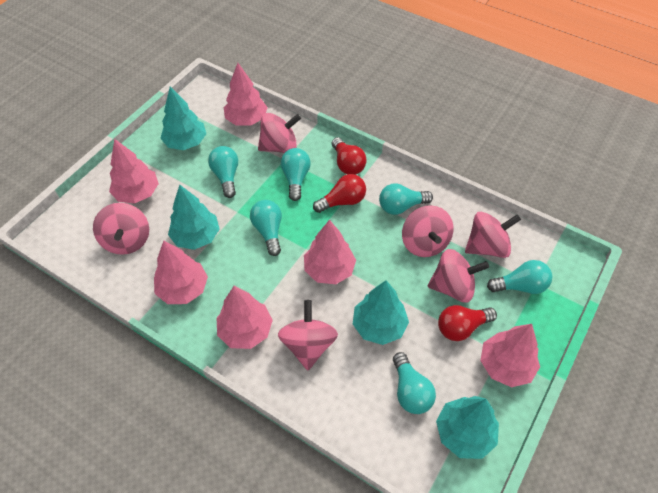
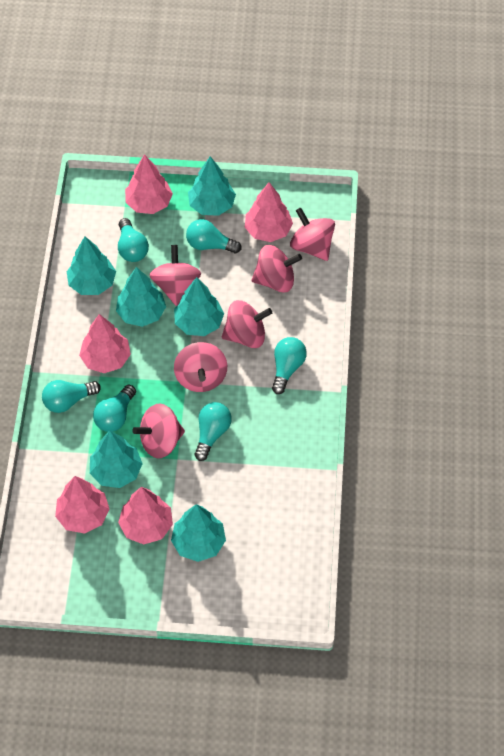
pink tree: [109,139,159,204] [154,241,208,304] [217,286,273,349] [224,63,268,125] [304,220,356,284] [480,324,540,387] = 6 -> [55,476,110,534] [79,314,131,373] [118,487,173,544] [125,154,173,214] [245,182,293,242] = 5
red light bulb: [313,174,366,213] [332,137,367,175] [438,305,497,341] = 3 -> none = 0
turquoise tree: [160,86,206,150] [168,185,220,250] [353,280,409,345] [436,396,499,459] = 4 -> [67,237,116,295] [90,430,143,488] [116,267,166,327] [171,504,226,562] [174,277,224,336] [188,156,236,216] = 6

